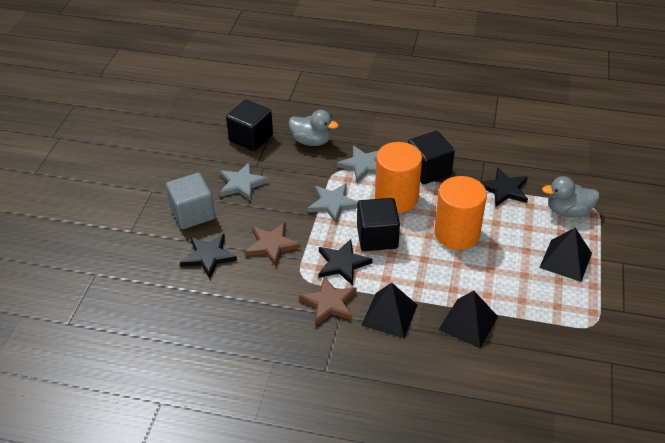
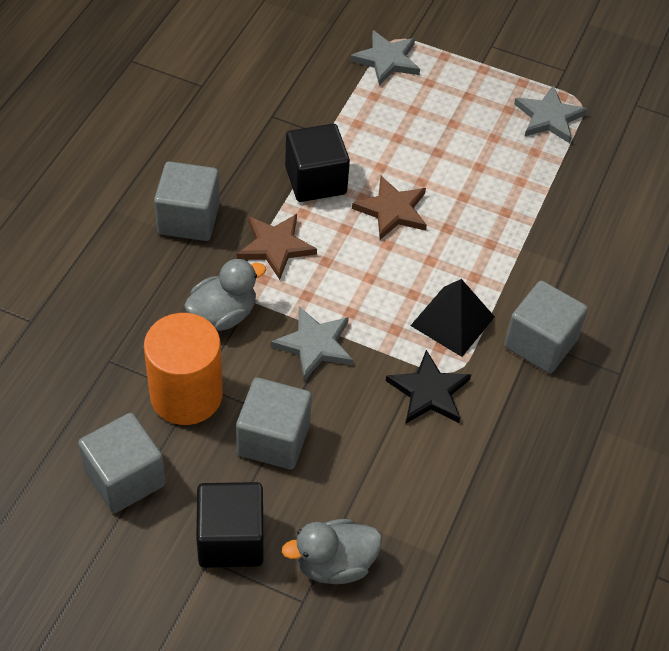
black cube: [226,100,273,151] [357,198,400,251] [408,131,455,184] = 3 -> [196,482,264,568] [285,124,350,202] = 2
black pyramid: [361,283,417,338] [439,291,498,348] [539,228,592,282] = 3 -> [410,279,495,357] = 1
black star: [180,234,237,279] [319,239,373,285] [480,167,528,206] = 3 -> [386,350,471,423] = 1
grey cube: [166,173,215,229] = 1 -> [78,413,166,513] [154,161,220,241] [236,378,312,470] [504,281,588,373] = 4
orange cylinder: [375,142,422,213] [434,176,487,250] = 2 -> [144,313,223,425] = 1

